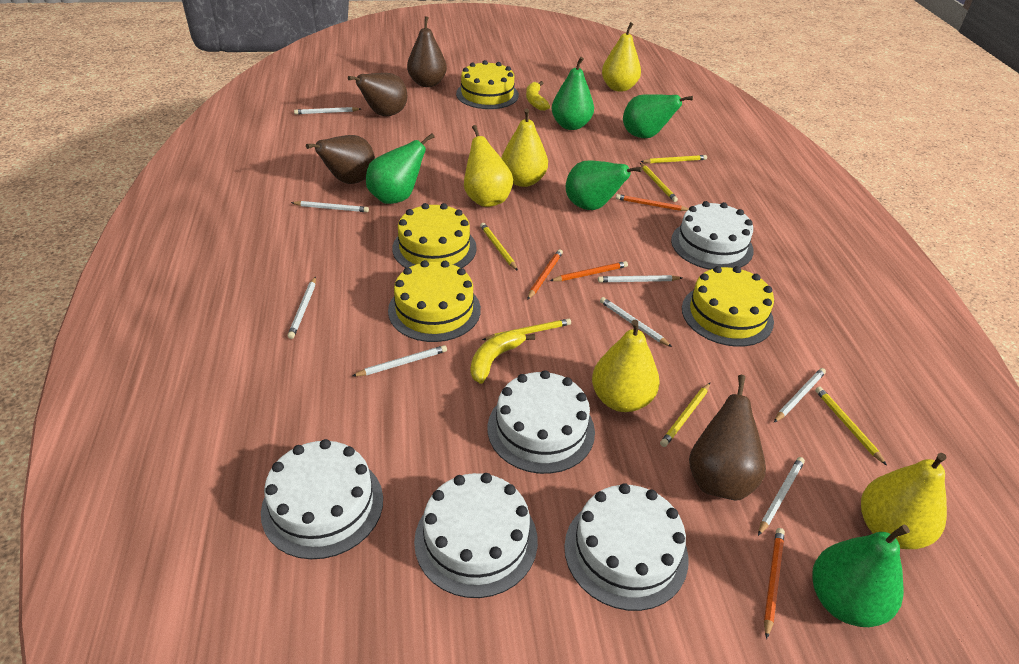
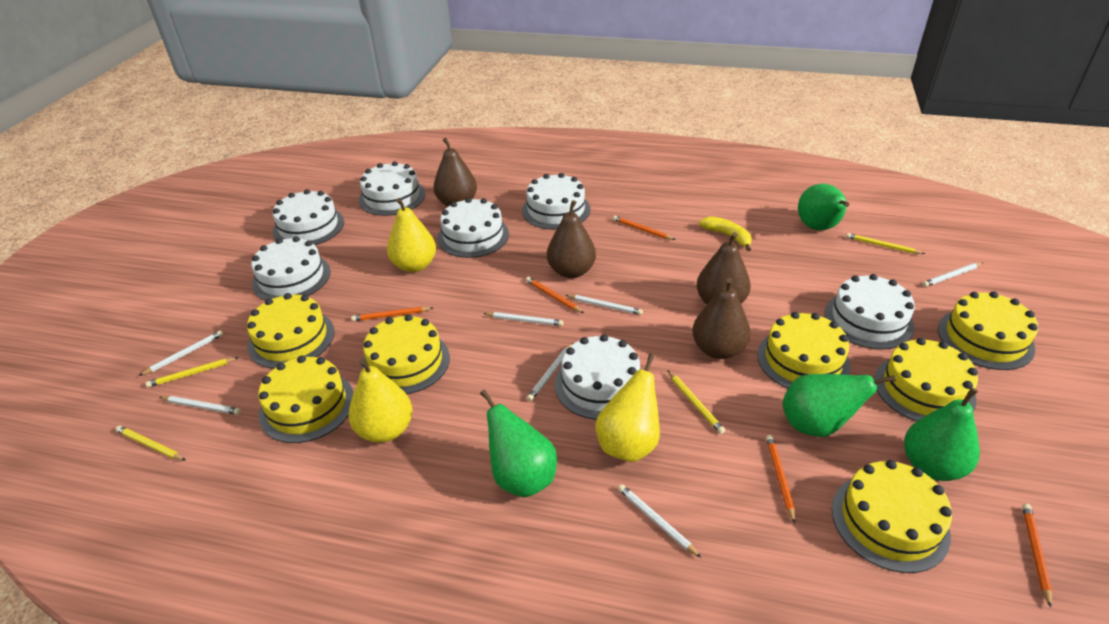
green pear: [366,133,434,204] [552,57,594,130] [566,160,642,210] [623,94,693,138] [812,525,910,627] = 5 -> [480,389,557,497] [783,374,895,437] [798,184,850,231] [904,387,980,481] = 4
orange pencil: [527,249,563,300] [550,261,628,281] [616,194,689,211] [764,528,785,639] = 4 -> [351,307,433,321] [526,277,584,313] [613,216,675,240] [766,435,795,524] [1022,504,1052,608] = 5
white cake: [261,439,383,559] [414,473,538,598] [487,370,595,474] [564,483,688,611] [671,201,754,270] = 5 -> [251,236,331,300] [273,189,344,245] [359,161,425,216] [437,198,509,258] [522,173,590,230] [555,334,640,420] [824,274,915,350] = 7
white pencil: [288,276,316,339] [291,201,369,212] [294,107,361,114] [352,345,447,376] [598,275,682,283] [600,297,672,347] [758,457,805,536] [774,368,826,422] = 8 -> [139,330,223,376] [159,396,241,415] [483,312,564,326] [527,343,573,401] [566,295,643,315] [618,484,701,558] [922,262,982,287] = 7
yellow banana: [471,331,535,384] [526,81,550,111] = 2 -> [699,216,752,251] = 1
yellow cake: [388,260,481,342] [392,203,477,268] [456,60,519,109] [682,266,774,347] = 4 -> [247,293,334,369] [258,356,354,443] [361,314,450,394] [757,312,851,388] [832,460,952,573] [874,338,978,422] [938,291,1038,370] = 7
yellow pear: [464,125,513,207] [501,109,548,187] [592,320,659,412] [602,22,641,92] [861,453,947,549] = 5 -> [348,359,412,443] [387,198,436,272] [595,353,660,462] = 3
yellow pencil: [480,223,518,271] [482,319,571,340] [640,155,707,163] [640,163,678,202] [660,383,710,447] [815,386,887,465] = 6 -> [115,426,186,461] [146,357,239,387] [667,370,725,434] [846,233,925,254] = 4

